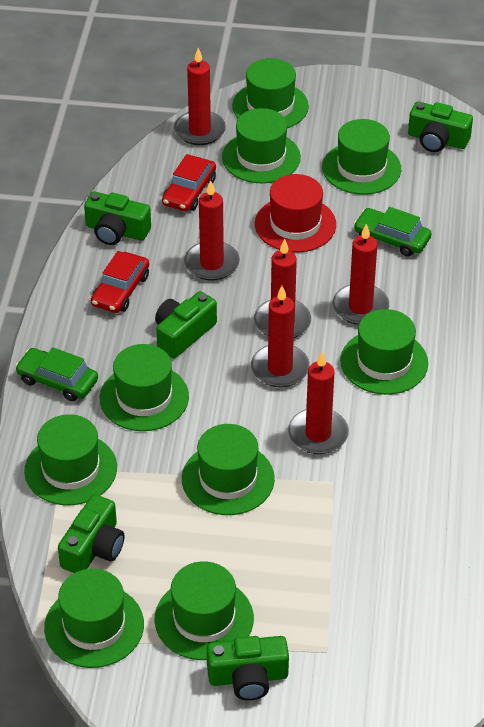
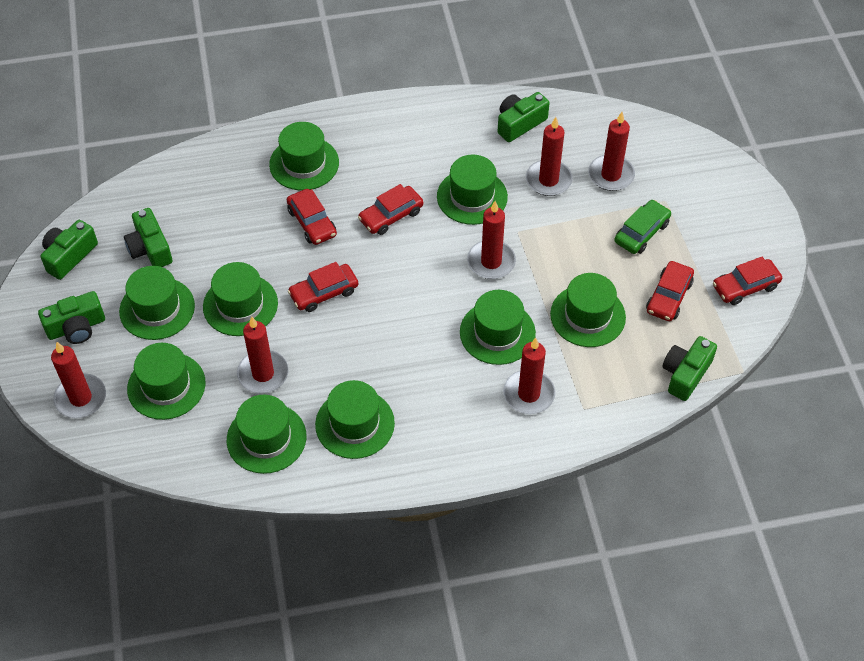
green car: [15,347,98,401] [354,207,431,257] = 2 -> [614,200,671,254] = 1
red car: [91,251,149,313] [162,154,216,212] = 2 -> [287,189,337,245] [288,262,358,312] [358,184,423,235] [646,261,694,321] [713,257,782,305] = 5
red hat: [255,174,336,252] = 1 -> none = 0

